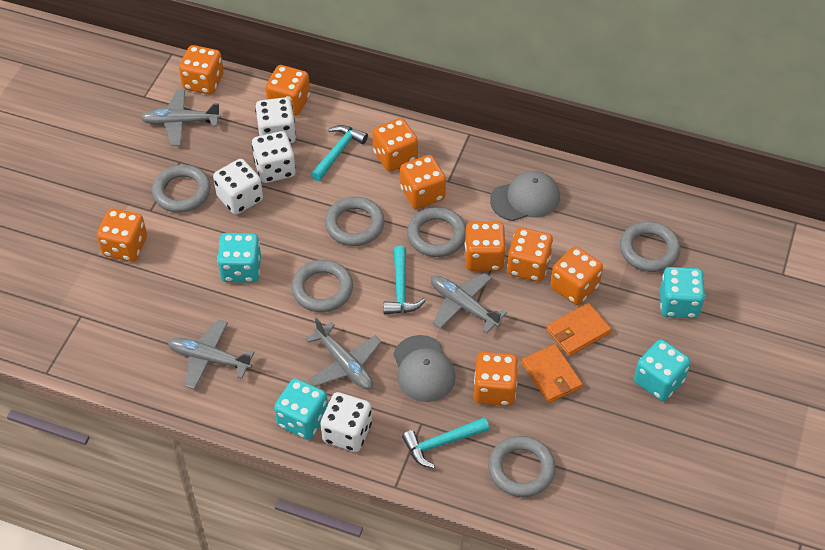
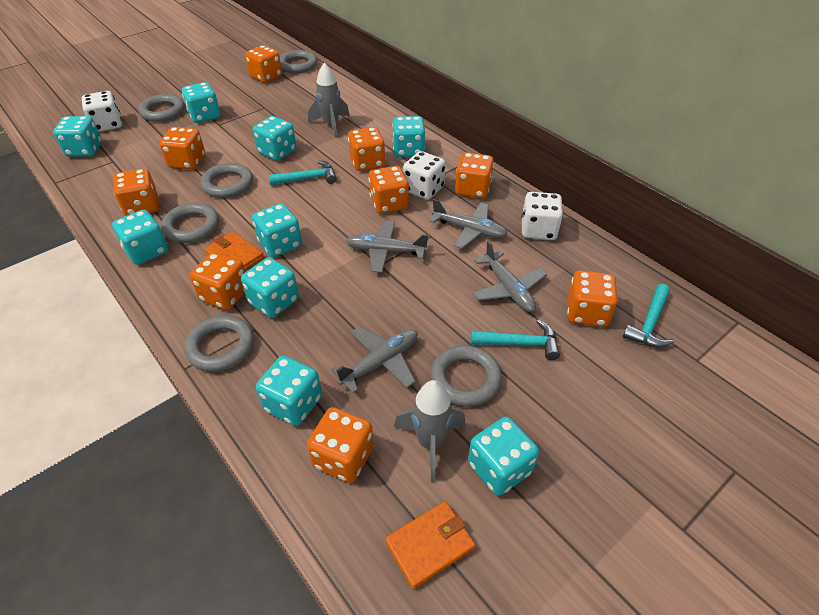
grey cap: [393,335,456,402] [490,171,560,221] = 2 -> none = 0
grey rocket: none = 0 -> [308,63,350,138] [394,380,466,482] = 2
turquoise dice: [217,233,261,283] [274,378,328,440] [634,339,691,401] [660,267,705,318] = 4 -> [53,116,102,157] [112,210,168,265] [182,82,220,123] [241,257,299,318] [252,203,302,257] [253,116,296,161] [256,355,322,426] [392,116,425,157] [468,417,539,496] = 9
white dice: [213,159,263,215] [252,131,296,183] [255,97,296,144] [321,392,372,452] = 4 -> [82,91,122,132] [403,151,446,200] [521,192,563,240] = 3

